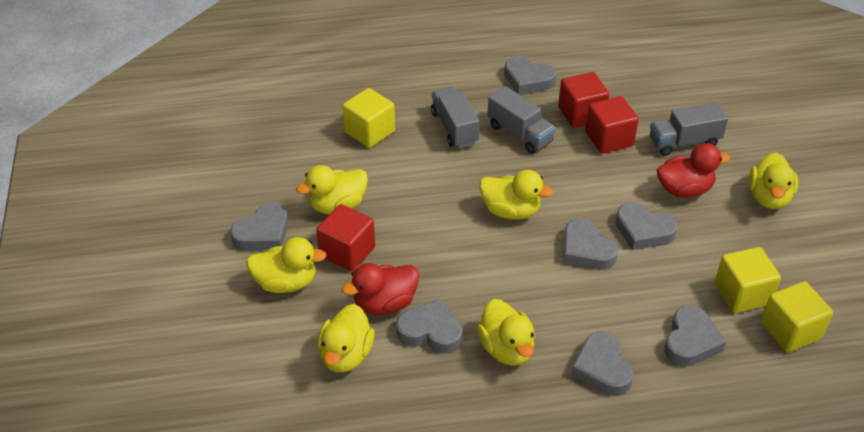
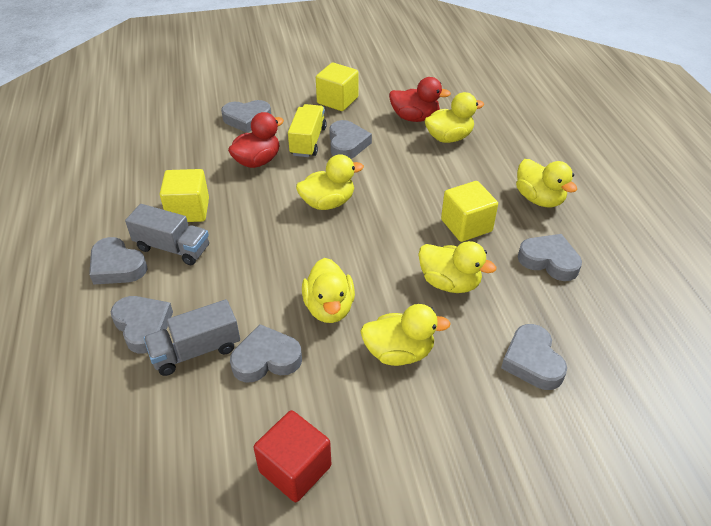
grey truck: [431,87,480,148] [487,86,556,154] [650,103,728,156] = 3 -> [125,204,209,265] [144,299,240,376] = 2
red cube: [316,204,375,272] [558,72,609,128] [585,96,639,154] = 3 -> [253,410,331,502] = 1
yellow truck: none = 0 -> [288,104,327,157] = 1

